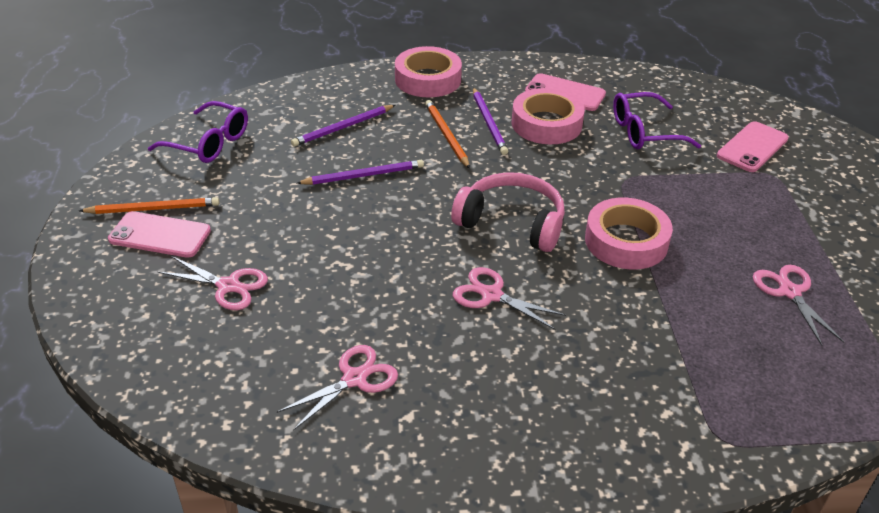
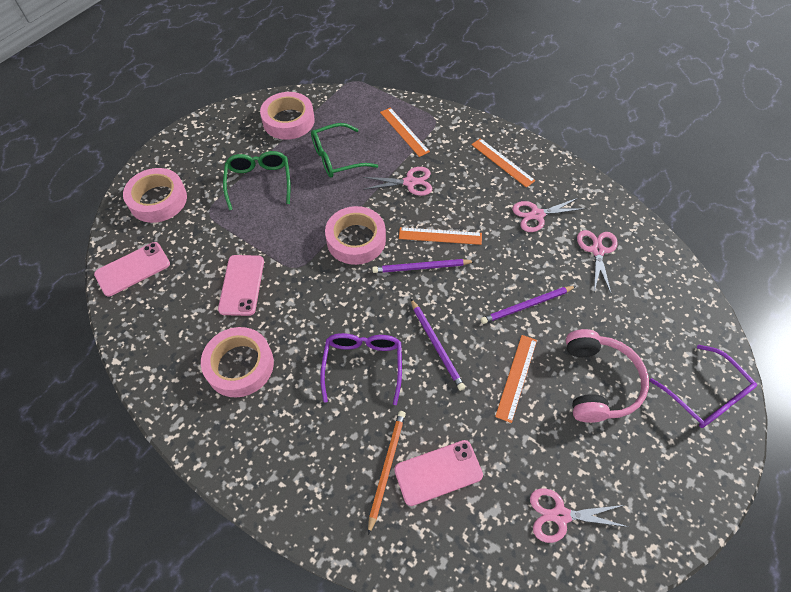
green glasses: none = 0 -> [223,151,291,210] [311,123,378,178] = 2
orange pencil: [79,197,219,214] [425,100,470,169] = 2 -> [368,411,406,535] = 1
orange ruler: none = 0 -> [380,108,430,157] [399,227,482,245] [471,138,536,188] [495,335,537,423] = 4
pink tape: [395,46,462,97] [512,88,585,144] [585,198,673,269] = 3 -> [123,168,187,223] [201,327,274,397] [260,92,315,140] [325,206,386,265] = 4

